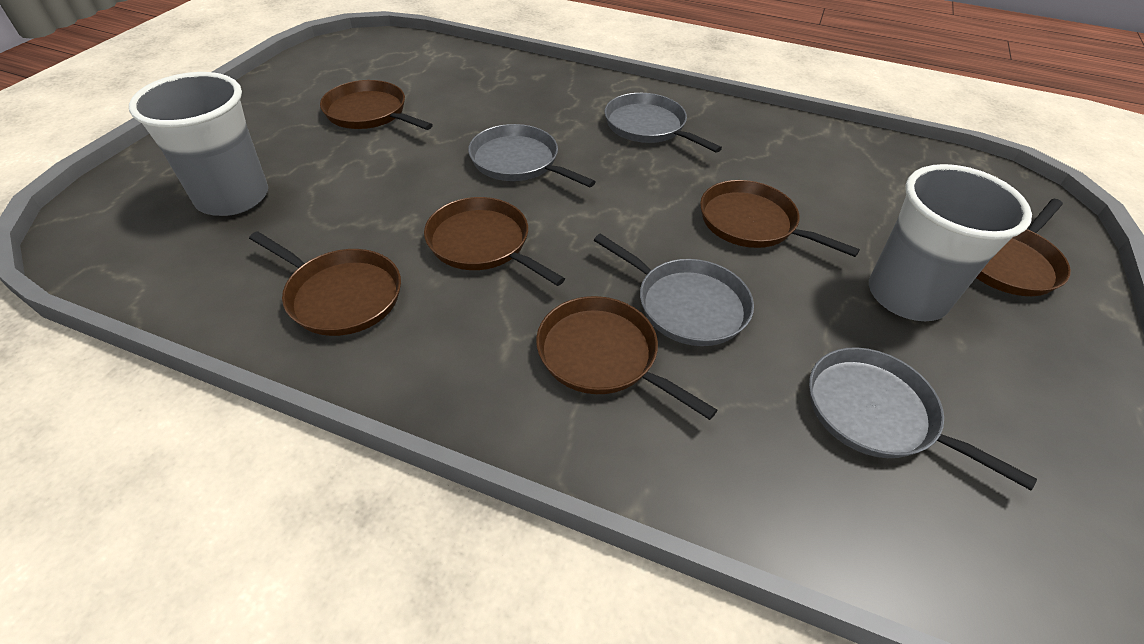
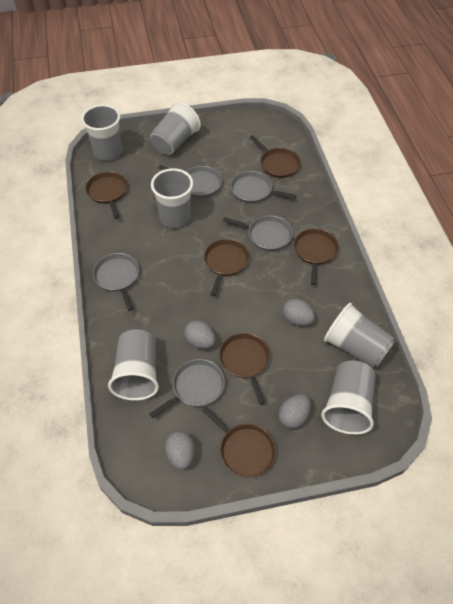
grey cup: [129,72,268,216] [869,164,1032,321] = 2 -> [81,104,122,161] [108,329,159,401] [150,102,201,155] [151,168,193,228] [321,361,376,435] [324,303,394,368] = 6
grey egg: none = 0 -> [165,431,195,470] [184,320,215,349] [279,394,311,429] [283,299,315,326] = 4
grey pan: [468,124,596,187] [594,234,754,346] [605,93,722,153] [809,347,1037,490] = 4 -> [93,253,139,311] [150,359,225,418] [158,165,222,198] [223,215,293,251] [231,171,297,203] = 5

